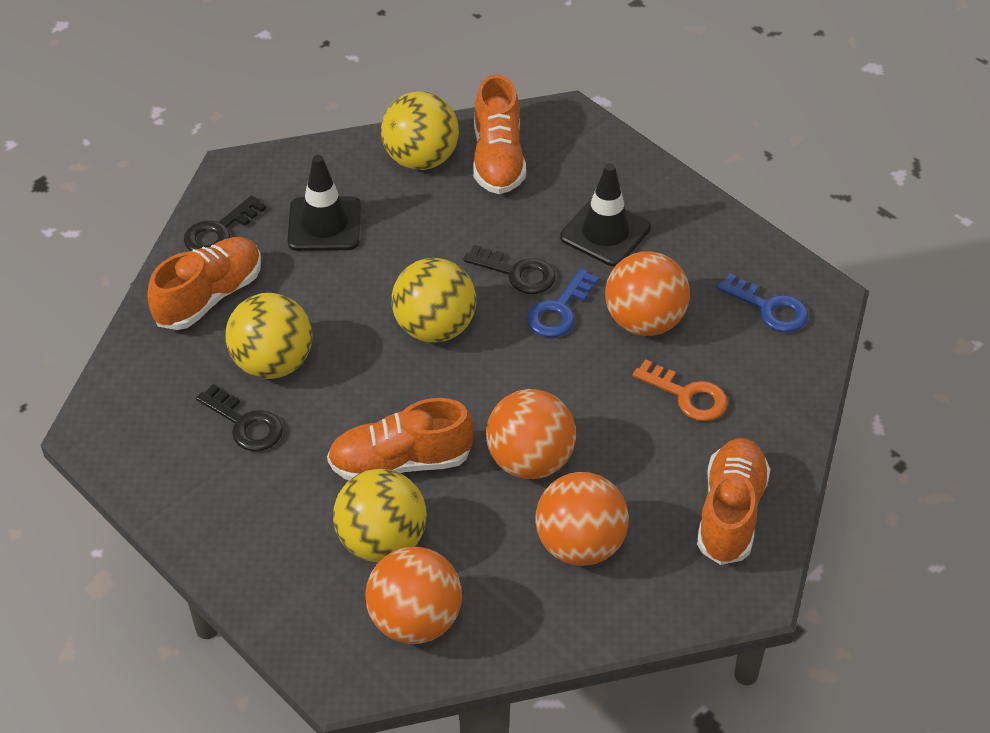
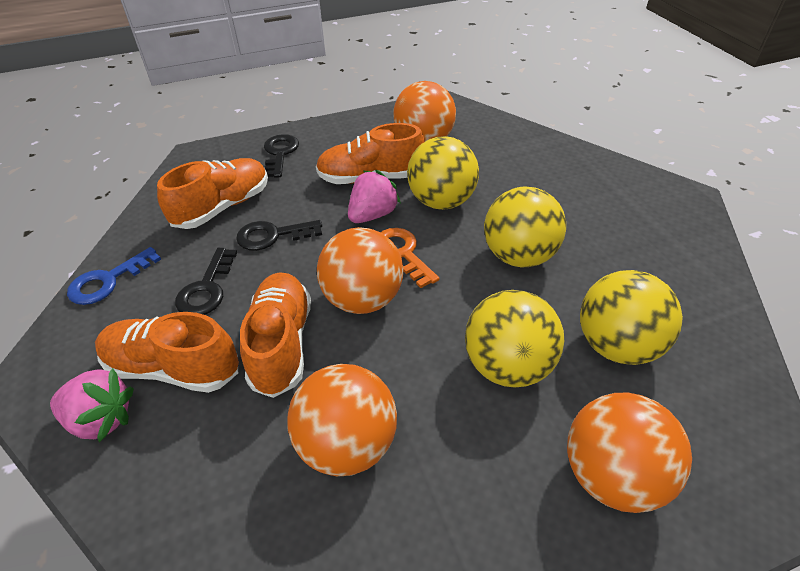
black traffic cone: [288,155,361,251] [560,163,651,266] = 2 -> none = 0
blue key: [527,268,599,337] [717,274,808,332] = 2 -> [67,247,161,305] = 1
pink strawberry: none = 0 -> [50,368,134,442] [348,170,401,223] = 2

